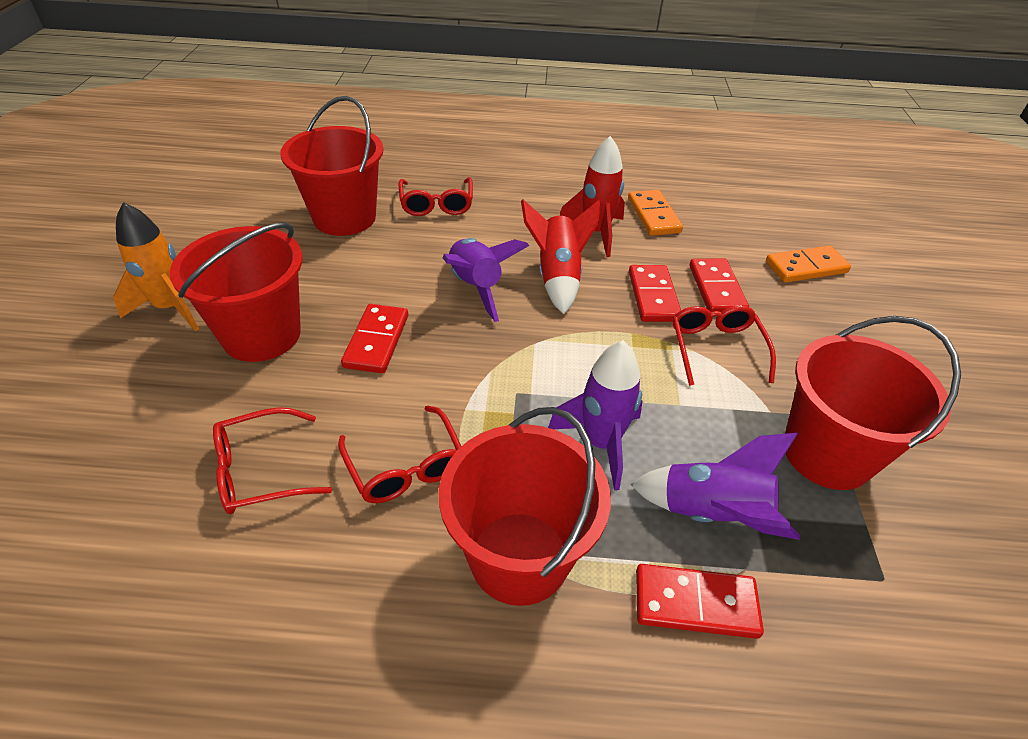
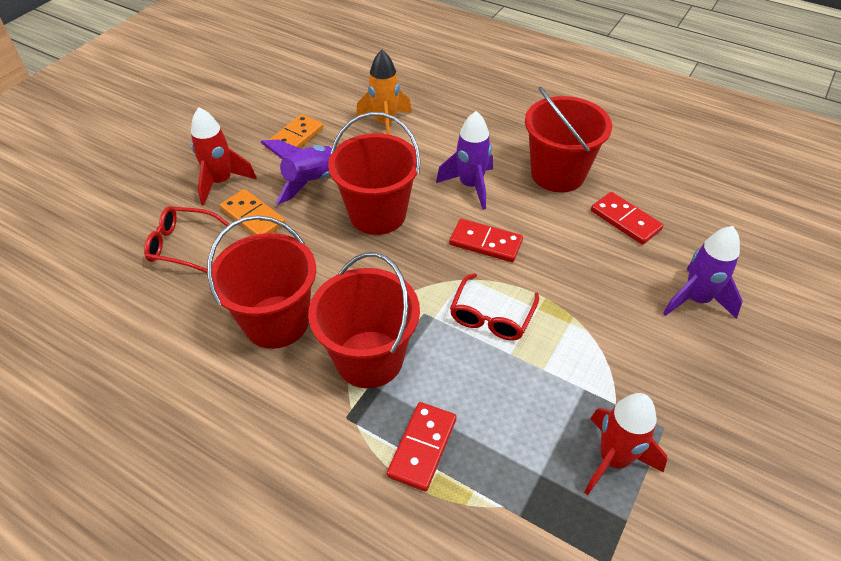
red domino: [341,304,408,373] [629,265,681,322] [636,564,764,639] [689,258,749,312] = 4 -> [387,402,457,492] [449,219,523,262] [591,192,663,245] = 3
red glasses: [213,407,332,514] [338,406,461,503] [399,177,473,216] [672,305,776,386] = 4 -> [144,206,229,273] [450,273,539,341] = 2

